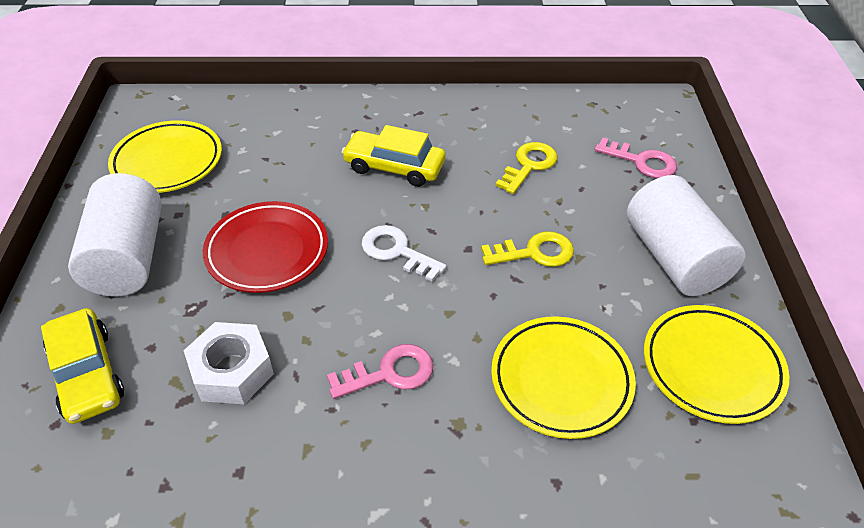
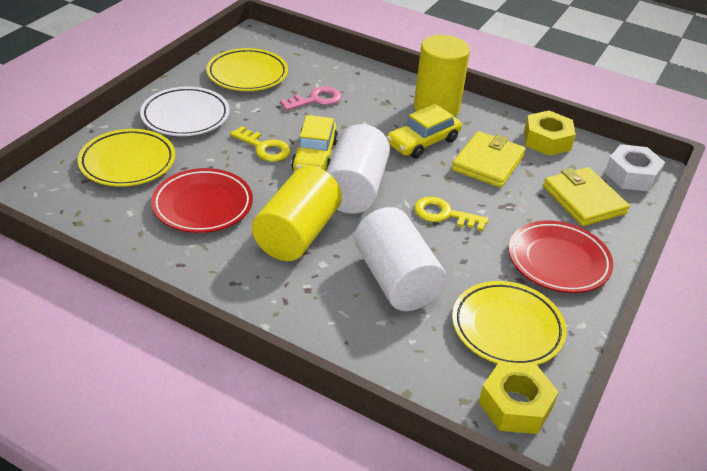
pink key: [327,344,434,399] [595,137,677,178] = 2 -> [280,86,341,111] = 1
red plate: [203,201,328,293] = 1 -> [151,168,253,233] [508,221,613,293] = 2
white key: [362,225,446,282] = 1 -> none = 0
white plate: none = 0 -> [140,86,230,136] = 1
yellow cylinder: none = 0 -> [252,166,342,261] [414,35,470,117] = 2
yellow nut: none = 0 -> [479,361,559,434] [524,111,576,156] = 2
yellow wallet: none = 0 -> [452,131,526,188] [543,167,630,226] = 2

